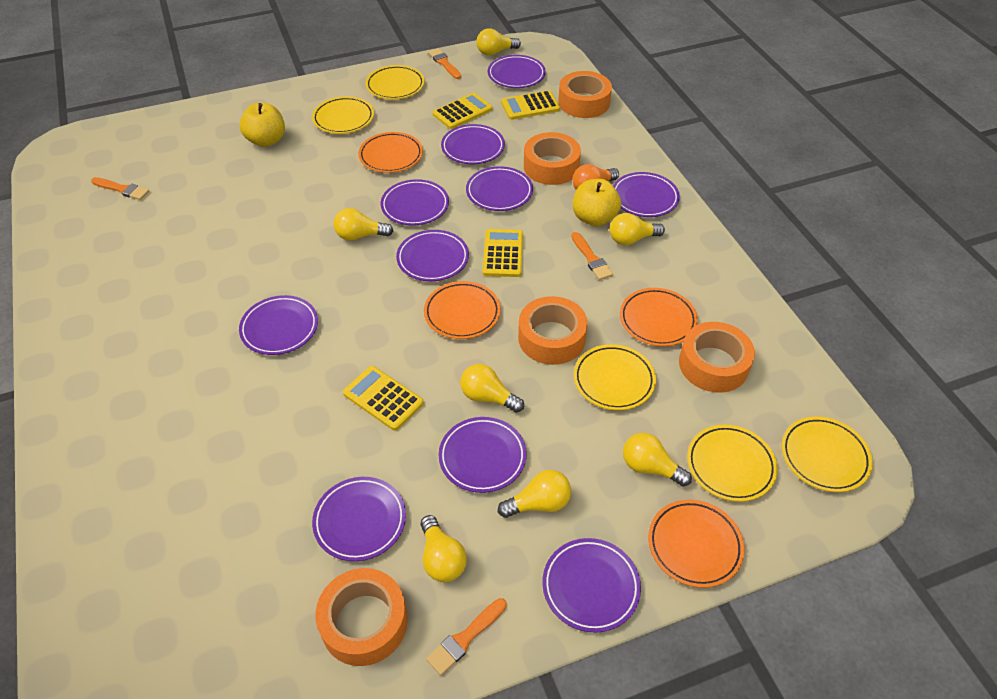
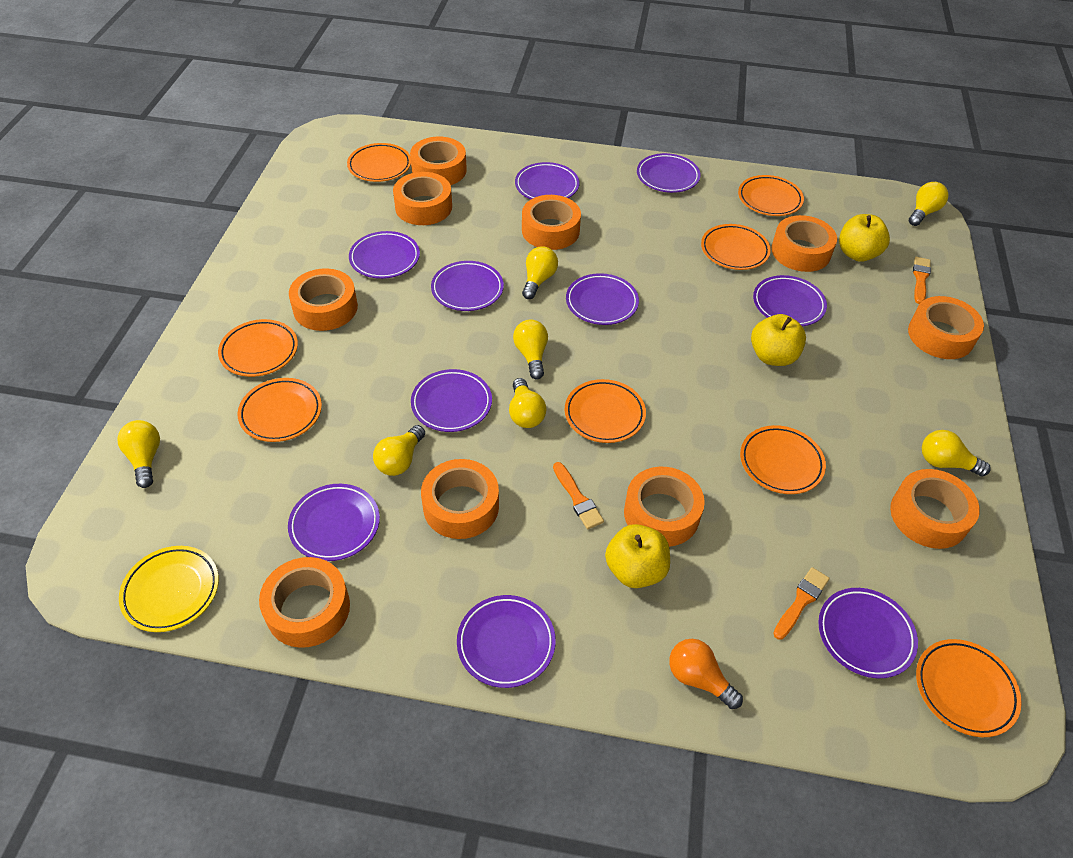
orange brush: [91,177,149,200] [426,598,507,676] [428,48,461,79] [571,232,613,280] = 4 -> [553,462,604,529] [773,567,830,640] [913,257,931,304] = 3
orange plate: [358,132,423,173] [424,281,501,339] [620,288,698,346] [648,500,745,588] = 4 -> [218,319,298,377] [238,378,322,442] [347,143,411,182] [565,379,646,443] [701,224,771,270] [738,175,804,216] [740,425,826,494] [916,639,1022,737] = 8
orange tape: [316,568,408,666] [518,296,588,365] [524,132,581,185] [558,71,612,118] [679,322,755,393] = 5 -> [259,557,350,648] [289,268,358,331] [393,172,452,225] [410,137,467,185] [421,459,499,539] [522,195,581,250] [624,467,705,547] [771,215,837,272] [890,469,980,549] [908,296,984,359] = 10
yellow apple: [240,103,285,147] [573,179,621,226] = 2 -> [605,524,670,588] [751,314,806,366] [839,214,890,262] = 3
yellow calculator: [343,366,424,431] [433,93,492,129] [482,229,523,277] [501,90,560,120] = 4 -> none = 0
yellow plate: [312,96,374,134] [365,65,425,100] [574,344,656,410] [687,425,778,502] [781,416,873,492] = 5 -> [119,546,219,632] = 1

